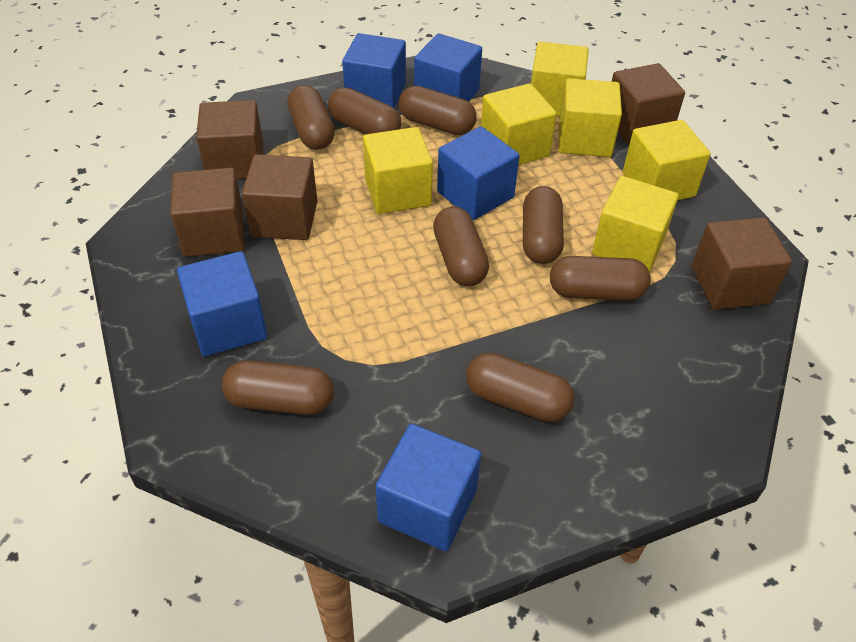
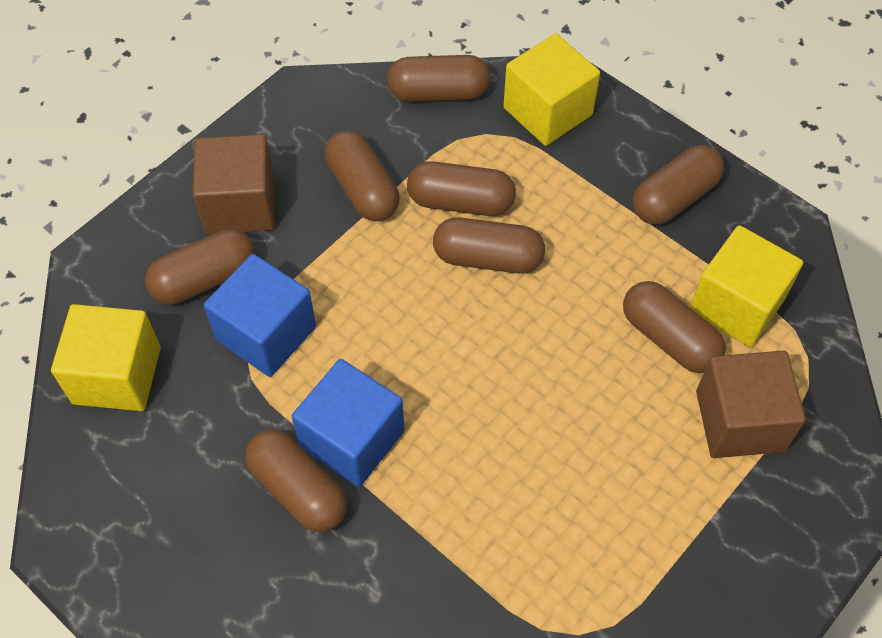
blue cube: [177,251,267,356] [342,33,406,108] [376,424,481,551] [414,33,482,102] [437,126,520,220] = 5 -> [204,254,316,377] [292,359,405,487] = 2
brown cube: [170,168,244,257] [196,100,263,179] [242,154,317,240] [612,63,685,144] [692,217,792,310] = 5 -> [193,134,274,234] [696,351,806,458] = 2
yellow cube: [363,127,433,214] [481,83,557,165] [531,41,589,116] [559,78,622,157] [592,176,679,272] [623,120,711,200] = 6 -> [51,304,161,411] [503,33,600,146] [690,225,803,347] = 3

